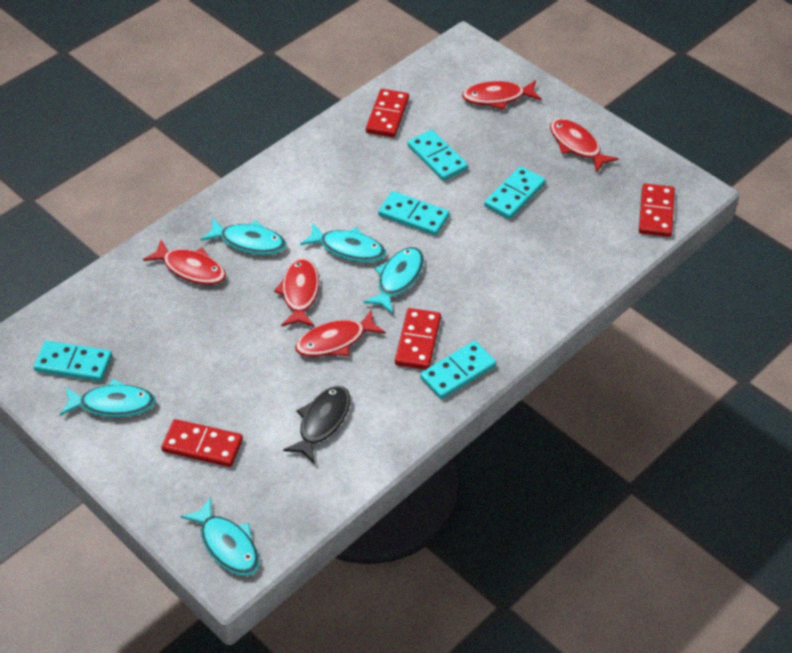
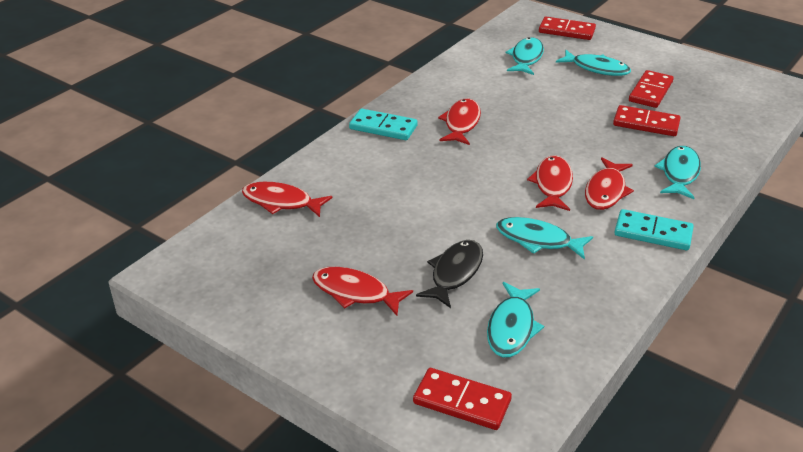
turquoise domino: [34,341,112,382] [378,191,449,236] [408,130,468,181] [420,341,496,399] [484,166,545,219] = 5 -> [349,109,418,140] [614,209,694,250] = 2

